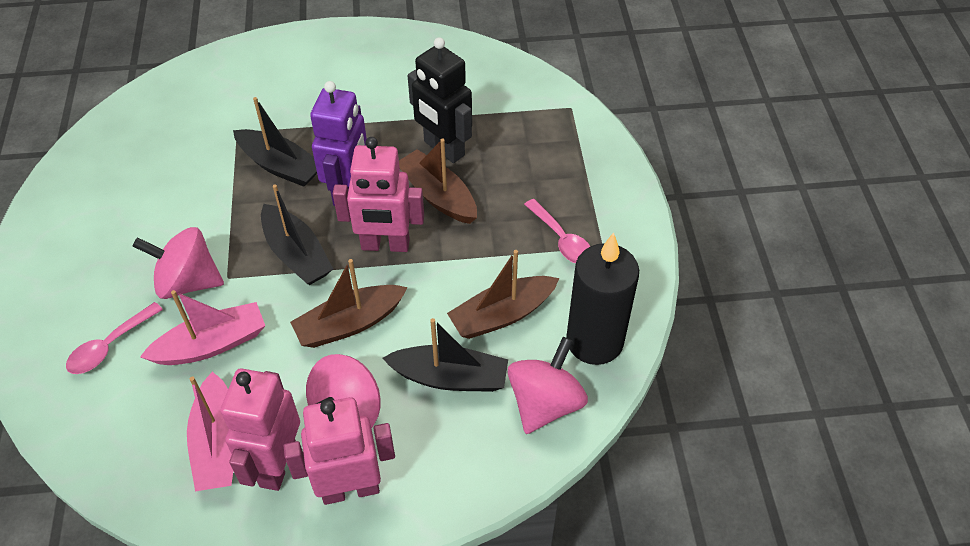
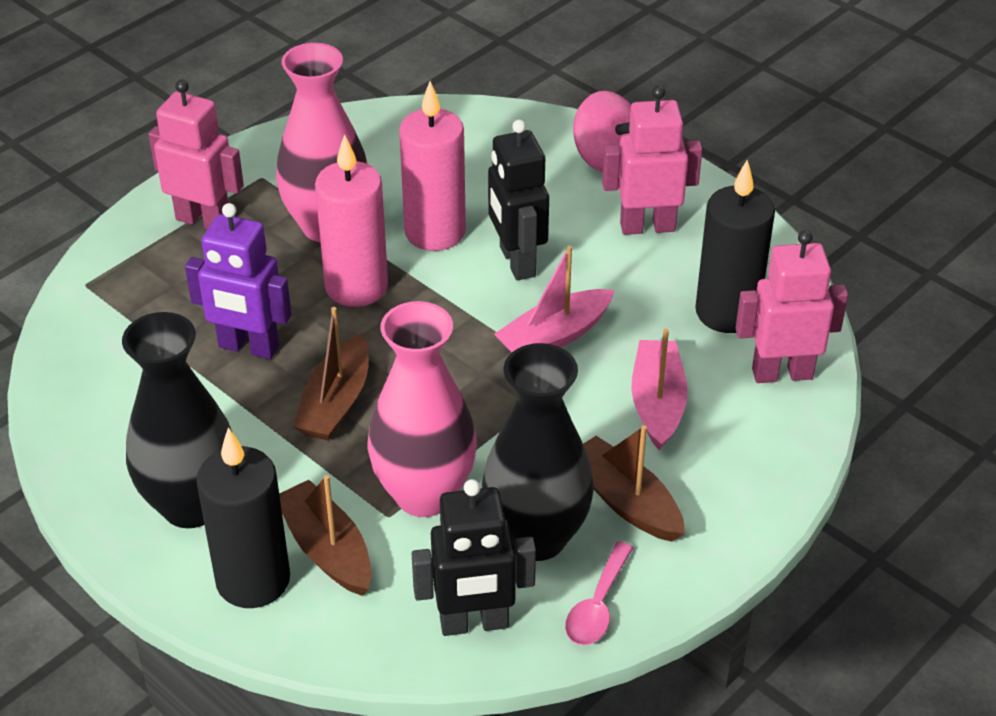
black boat: [233,97,317,187] [261,184,333,285] [382,318,508,392] = 3 -> none = 0
black candle: [566,233,639,365] = 1 -> [196,427,290,608] [695,160,775,333] = 2
black robot: [408,37,472,163] = 1 -> [412,479,536,636] [488,119,549,280] = 2
black vase: none = 0 -> [122,312,233,528] [482,343,594,561] = 2
pink candle: none = 0 -> [315,134,388,307] [399,81,466,251] = 2
pink spinning top: [133,227,224,299] [306,354,381,428] [508,337,588,434] = 3 -> [573,91,631,172] = 1
pink spoon: [66,302,163,374] [524,199,590,263] = 2 -> [565,541,633,645] = 1
pink vase: none = 0 -> [276,43,368,242] [368,301,477,517] = 2

